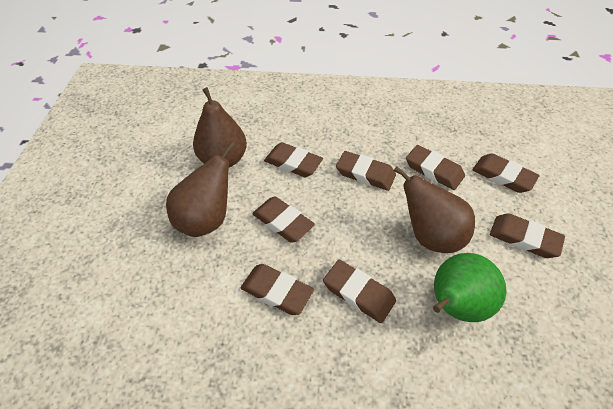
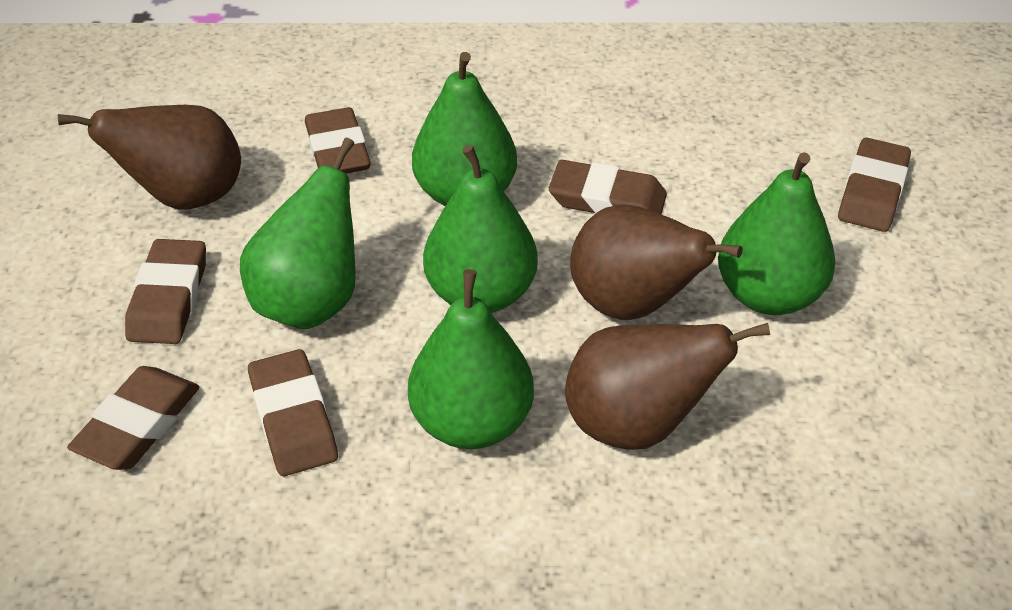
brown eraser: [241,264,314,315] [252,196,315,243] [264,142,323,177] [323,260,396,323] [336,151,396,191] [406,145,465,190] [472,153,540,193] [490,213,565,258] = 8 -> [67,366,200,470] [125,239,206,344] [248,349,338,476] [305,107,371,174] [549,160,667,214] [838,138,911,232] = 6
green pear: [433,253,507,322] = 1 -> [240,138,356,329] [408,269,534,449] [412,52,517,206] [423,145,538,313] [718,152,836,315] = 5

